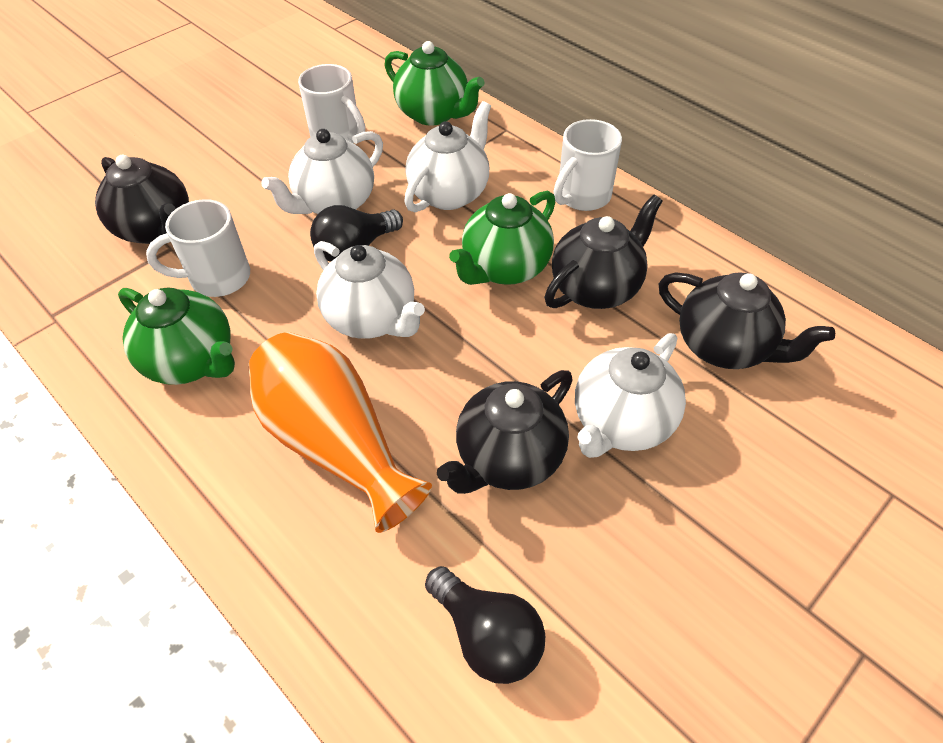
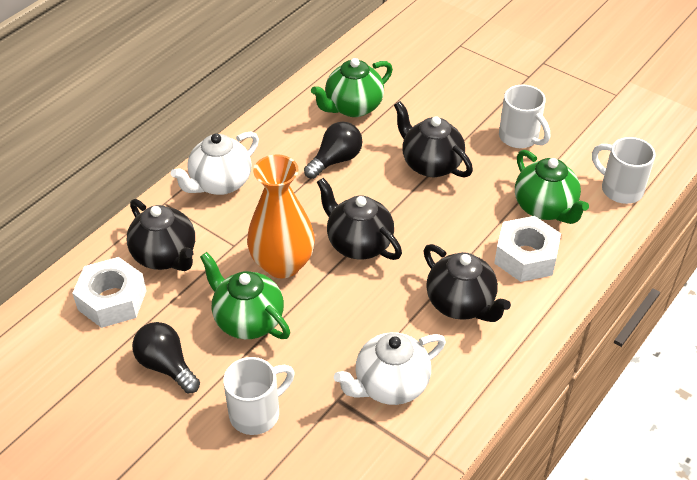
white nut: none = 0 -> [72,257,147,328] [494,216,561,282] = 2
white teapot: [261,129,383,214] [314,241,425,339] [404,101,491,212] [575,333,686,458] = 4 -> [171,132,259,195] [334,332,446,405] = 2

